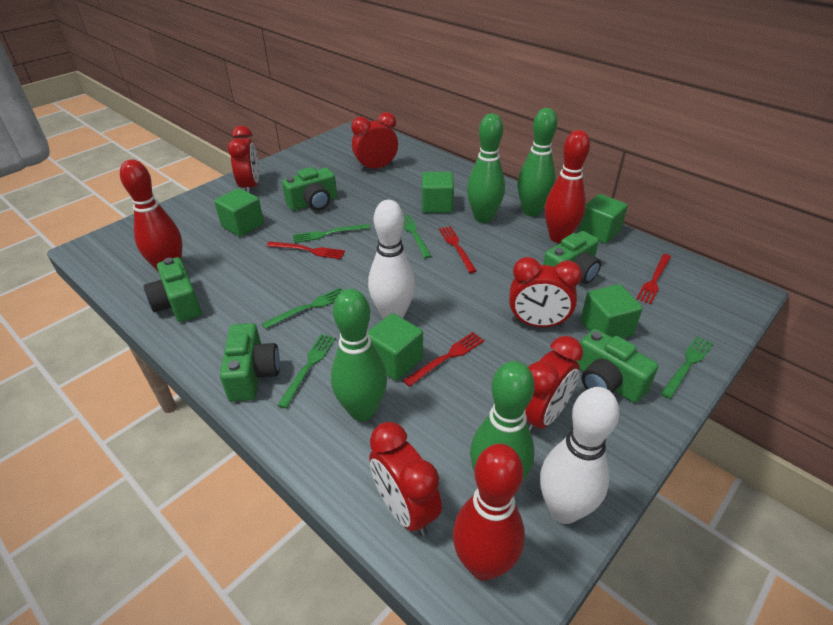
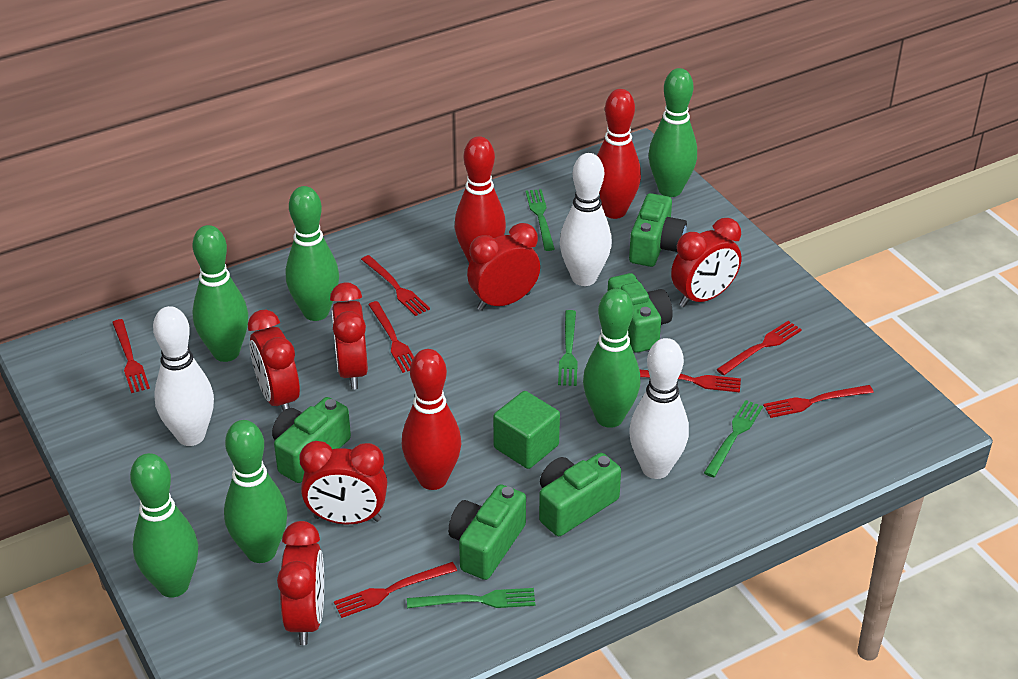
green bowling pin: [331,289,387,421] [467,113,505,223] [470,361,535,482] [517,108,558,217] = 4 -> [130,453,198,598] [192,225,248,362] [224,420,287,563] [286,186,339,321] [583,289,640,428] [649,68,697,197] = 6
green cube: [214,188,264,237] [368,313,423,381] [422,172,454,213] [578,194,628,244] [581,284,643,338] = 5 -> [493,391,560,469] = 1
green fork: [262,288,343,329] [277,334,335,409] [293,224,370,243] [403,214,432,258] [660,336,713,399] = 5 -> [407,588,535,608] [526,189,555,251] [558,310,578,386] [704,400,763,477] = 4
red clock: [228,126,259,193] [351,112,398,172] [369,422,442,536] [509,257,582,327] [526,336,583,433] = 5 -> [248,310,300,411] [277,521,324,645] [299,441,387,524] [330,282,368,390] [467,223,540,311] [671,218,742,307] = 6
red fork: [267,241,345,259] [403,332,484,387] [439,226,477,273] [636,254,671,305] = 4 -> [112,319,150,393] [334,562,457,618] [361,255,430,316] [368,301,414,373] [640,370,741,392] [716,321,802,375] [763,385,874,418] = 7
white bowling pin: [368,200,415,319] [540,387,620,524] = 2 -> [153,306,214,446] [560,153,612,286] [629,338,689,479] = 3

